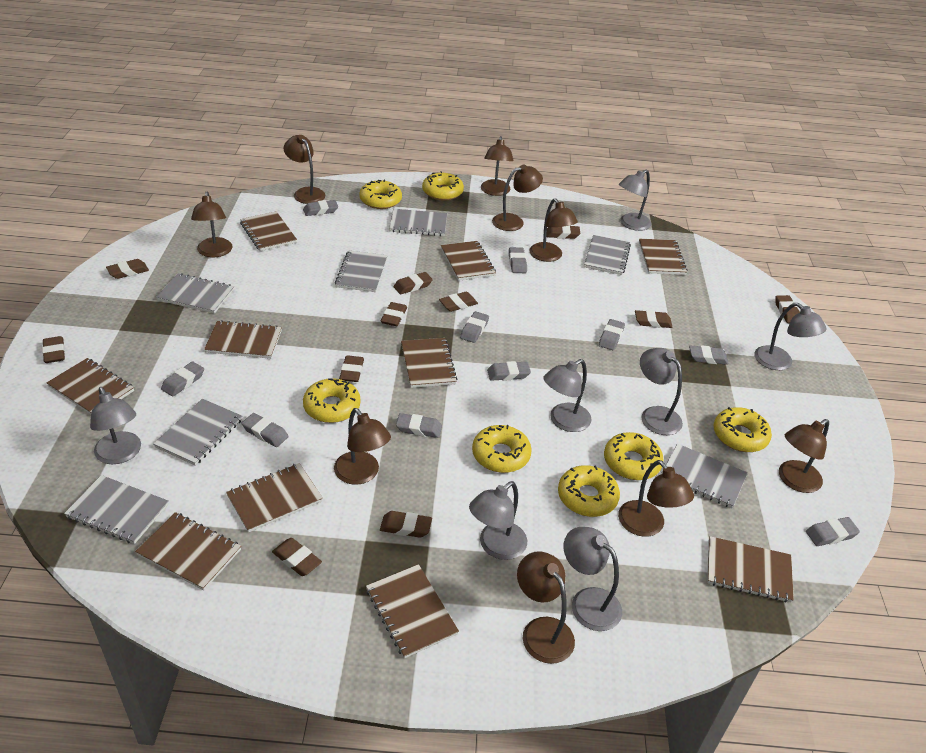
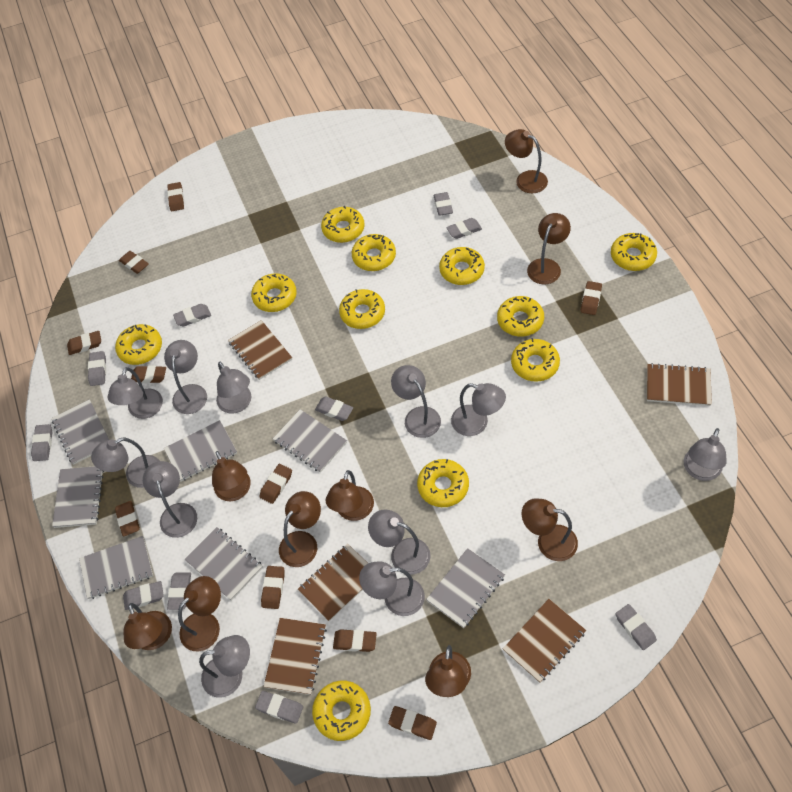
brown eraser: [42,336,65,363] [106,259,149,279] [272,538,322,576] [339,355,364,382] [380,511,432,538] [381,302,407,326] [394,272,433,294] [439,292,478,312] [546,226,581,239] [635,310,672,328] [775,295,800,323] = 11 -> [67,331,101,355] [115,501,140,536] [119,251,149,274] [131,365,166,383] [167,182,184,211] [259,464,292,504] [261,566,285,609] [333,629,377,652] [388,706,437,740] [581,281,602,315] = 10
brown notebook: [46,358,134,414] [135,512,241,591] [204,320,282,359] [226,463,323,532] [240,211,297,251] [366,564,459,658] [401,338,457,388] [441,241,496,281] [639,239,688,275] [707,536,794,602] = 10 -> [228,320,292,380] [263,618,327,695] [298,544,368,621] [503,599,586,683] [647,363,712,406] = 5
grey lamp: [90,387,141,464] [469,481,527,560] [543,359,592,432] [564,527,622,631] [619,170,652,231] [640,348,683,435] [754,303,827,370] = 7 -> [91,437,160,488] [108,367,163,419] [143,461,197,538] [164,340,207,414] [199,635,250,698] [216,362,251,413] [359,561,425,616] [368,509,430,575] [391,365,441,438] [451,383,506,436] [684,428,727,481] = 11
yellow donut: [303,378,361,423] [359,180,402,209] [422,171,464,201] [472,425,532,473] [558,465,620,517] [604,432,664,480] [714,407,772,452] = 7 -> [115,324,162,365] [251,273,297,312] [312,681,371,741] [321,206,364,243] [339,289,385,329] [352,234,396,271] [417,459,469,507] [439,247,485,285] [497,296,544,336] [511,338,560,382] [611,233,657,271] = 11

